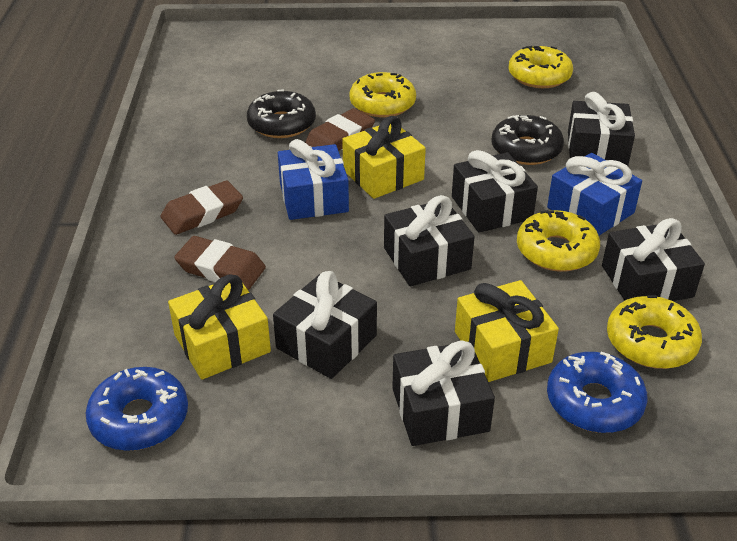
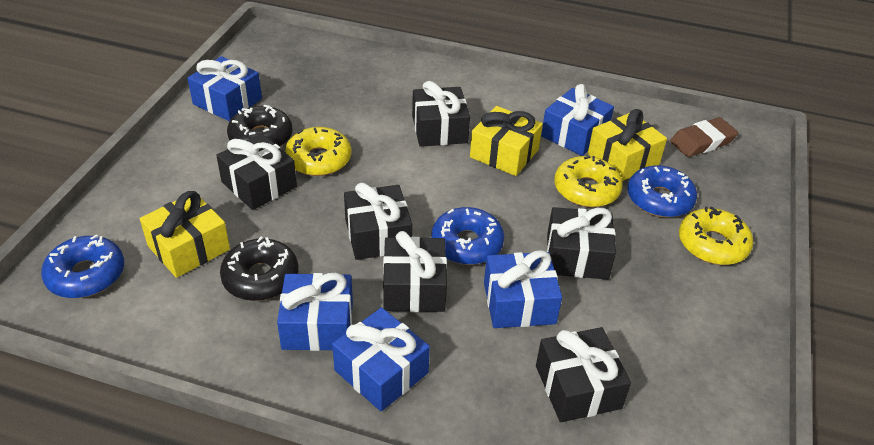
blue donut: [86,367,188,451] [547,352,648,433] = 2 -> [41,234,124,298] [431,207,504,265] [628,165,697,217] = 3
blue gift: [278,139,349,220] [547,153,642,235] = 2 -> [187,56,262,121] [277,273,353,351] [332,307,430,412] [484,250,562,328] [541,84,614,156] = 5
brown eraser: [161,181,243,235] [174,236,266,290] [305,108,375,151] = 3 -> [670,117,738,157] = 1
yellow donut: [350,72,416,117] [508,46,573,88] [517,210,600,272] [607,295,702,369] = 4 -> [285,127,351,176] [554,156,623,207] [679,206,753,265] = 3

